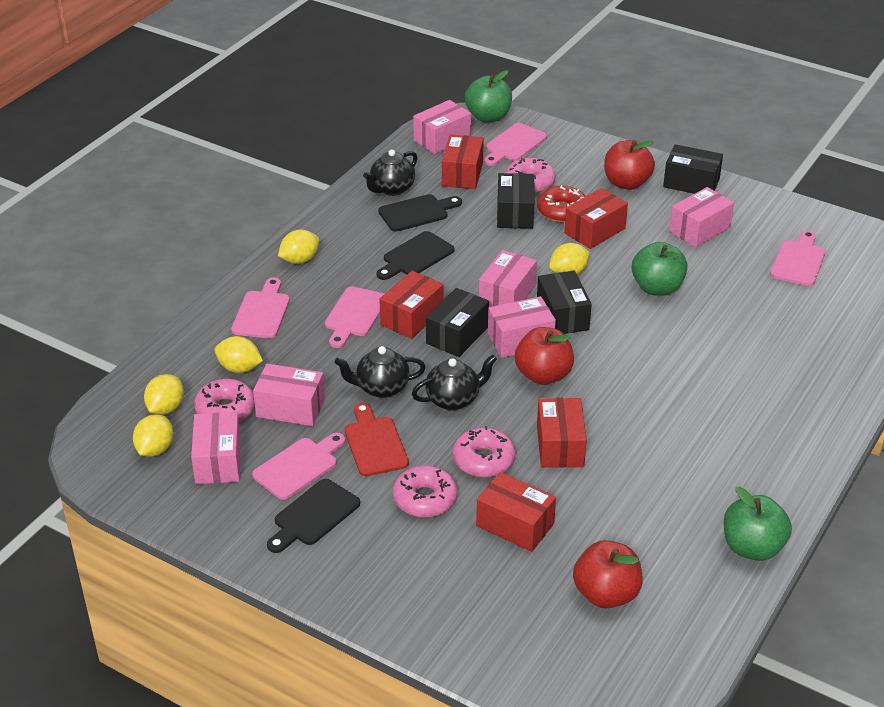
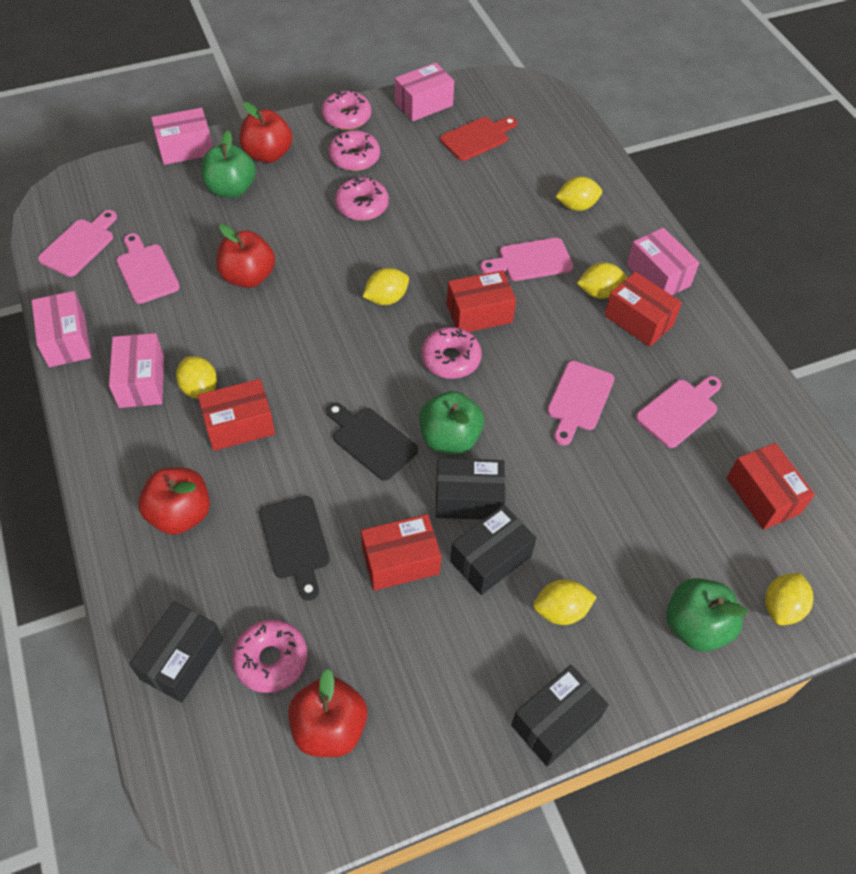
black cutting board: [267,479,360,553] [376,231,454,280] [378,194,462,232] = 3 -> [260,496,330,601] [326,402,418,480] = 2
black teapot: [334,346,426,398] [363,149,417,196] [412,355,497,410] = 3 -> none = 0
pink box: [191,412,241,484] [253,363,325,426] [413,100,471,154] [479,250,537,307] [488,296,556,358] [669,187,734,248] = 6 -> [32,291,91,367] [109,333,164,408] [151,108,213,165] [395,63,454,122] [627,228,699,295] = 5
pink donut: [194,379,255,422] [393,465,457,517] [453,426,516,477] [506,158,556,193] = 4 -> [232,619,307,693] [321,90,371,130] [329,130,380,171] [335,177,389,221] [421,327,482,379] = 5
red apple: [515,327,574,385] [573,540,643,608] [604,140,655,190] = 3 -> [138,467,210,535] [216,224,275,288] [240,102,292,163] [288,669,367,757] = 4
red donut: [537,185,586,223] = 1 -> none = 0
yellow lemon: [133,415,173,457] [144,374,184,415] [214,336,263,373] [278,230,319,264] [549,243,590,275] = 5 -> [176,356,217,399] [363,268,409,305] [533,579,597,625] [556,177,602,211] [577,262,627,299] [765,573,813,625] = 6

